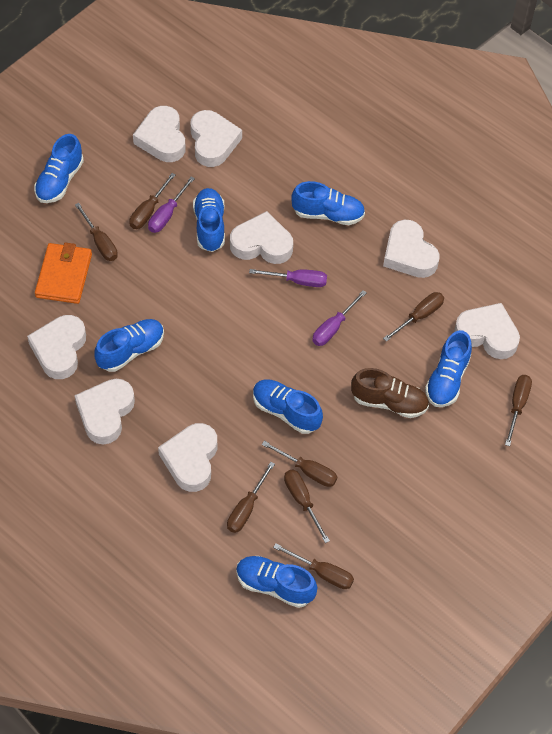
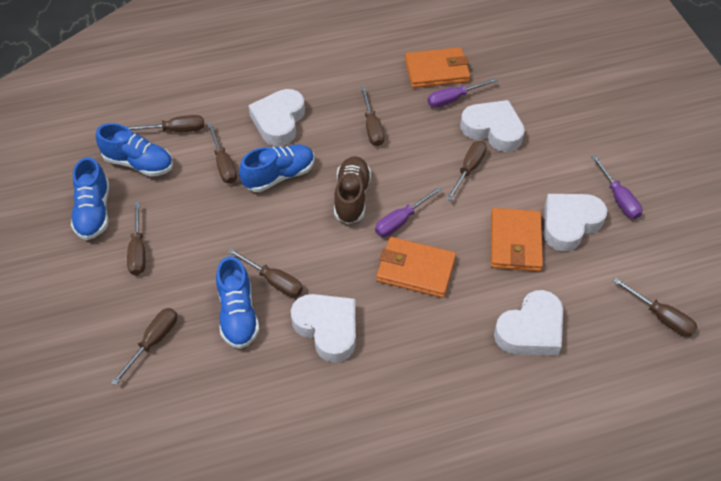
blue shoe: [34,134,84,203] [94,319,164,372] [193,188,225,252] [236,556,317,608] [253,379,323,434] [291,181,365,225] [425,330,472,407] = 7 -> [71,157,109,240] [96,123,173,177] [216,256,259,349] [239,145,315,192] = 4
orange wallet: [35,243,92,304] = 1 -> [376,237,456,298] [405,47,470,88] [491,208,543,272] = 3
white heart: [27,315,86,379] [75,379,135,444] [133,106,186,162] [158,423,217,492] [190,110,242,167] [230,211,293,264] [383,220,440,278] [454,303,520,359] = 8 -> [248,89,305,146] [291,294,356,363] [460,100,525,152] [494,290,563,355] [544,194,607,251] = 5

